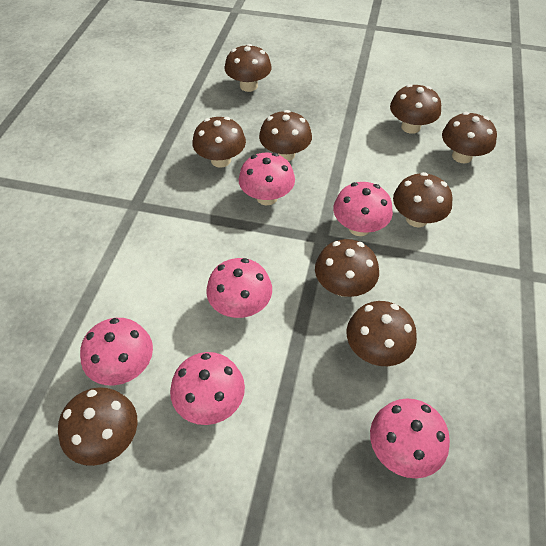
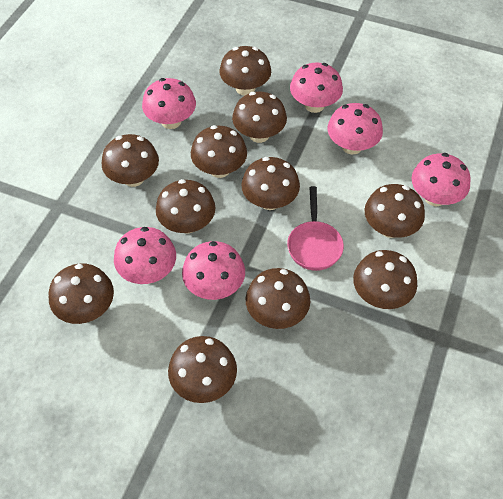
brown mushroom: [58,387,137,466] [192,117,246,168] [225,44,272,92] [259,110,312,161] [315,239,379,297] [347,301,417,366] [390,84,441,134] [393,172,452,227] [442,112,497,163] = 9 -> [49,263,114,324] [102,134,159,187] [156,179,215,234] [168,336,237,403] [191,125,247,178] [219,46,271,96] [232,92,287,143] [241,157,300,210] [246,268,310,329] [353,250,417,309] [364,184,425,238] = 11
pink pan: none = 0 -> [287,186,344,271] = 1

